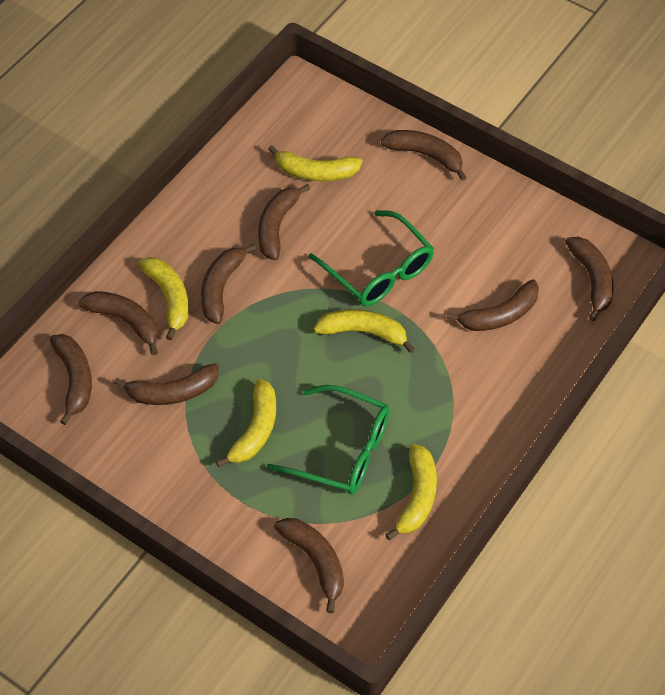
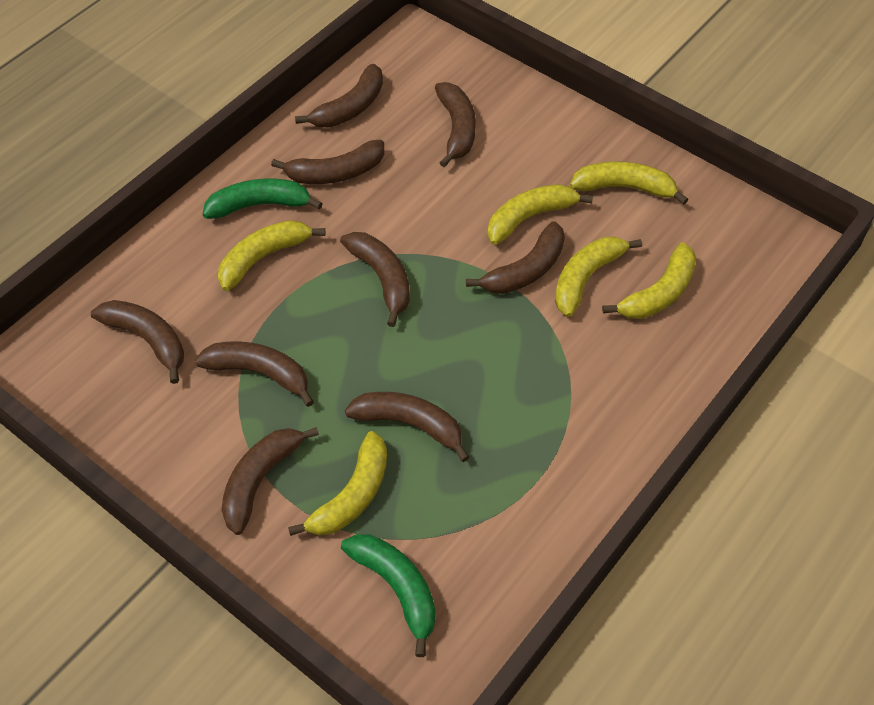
green banana: none = 0 -> [203,179,323,219] [341,534,436,657] = 2
green glasses: [267,385,390,494] [309,210,434,306] = 2 -> none = 0
yellow banana: [139,257,189,340] [216,379,276,467] [268,145,363,182] [314,309,415,353] [386,444,437,540] = 5 -> [218,220,325,291] [288,431,387,536] [487,184,593,245] [555,237,642,317] [570,161,688,205] [602,242,696,319] = 6

